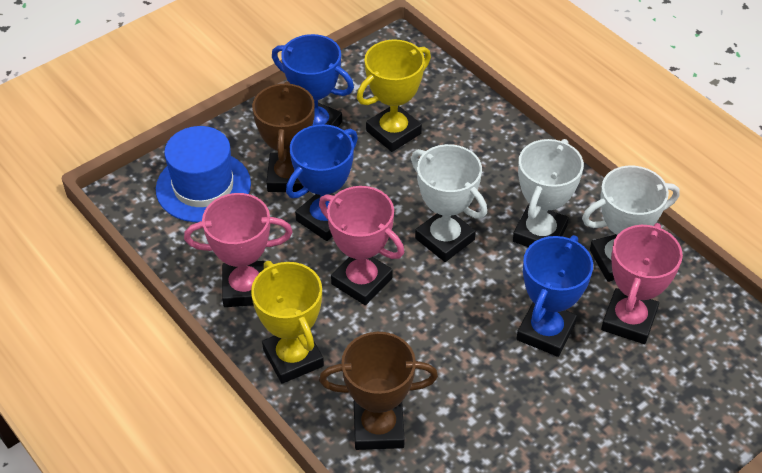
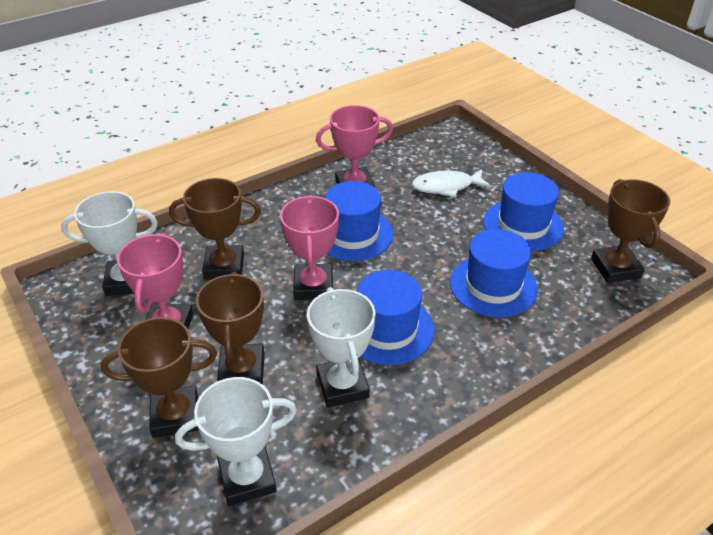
blue hat: [156,126,251,222] = 1 -> [325,181,394,261] [357,270,434,365] [450,229,538,317] [484,172,564,251] = 4
blue trophy: [272,34,354,127] [286,124,358,241] [516,235,593,357] = 3 -> none = 0
brown trophy: [252,81,315,193] [319,332,438,450] = 2 -> [101,317,217,438] [169,178,261,280] [196,272,265,385] [591,179,670,283] = 4
white fish: none = 0 -> [412,169,491,197] = 1
yellow trophy: [251,261,324,384] [357,39,431,152] = 2 -> none = 0

